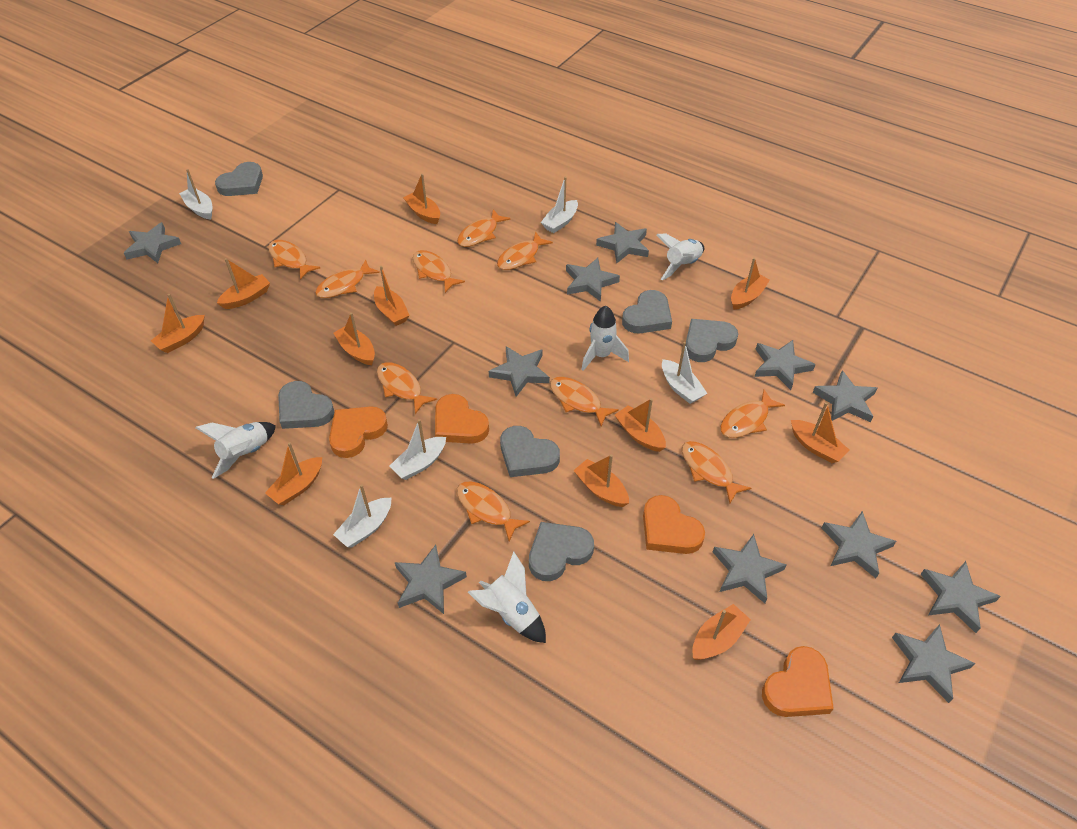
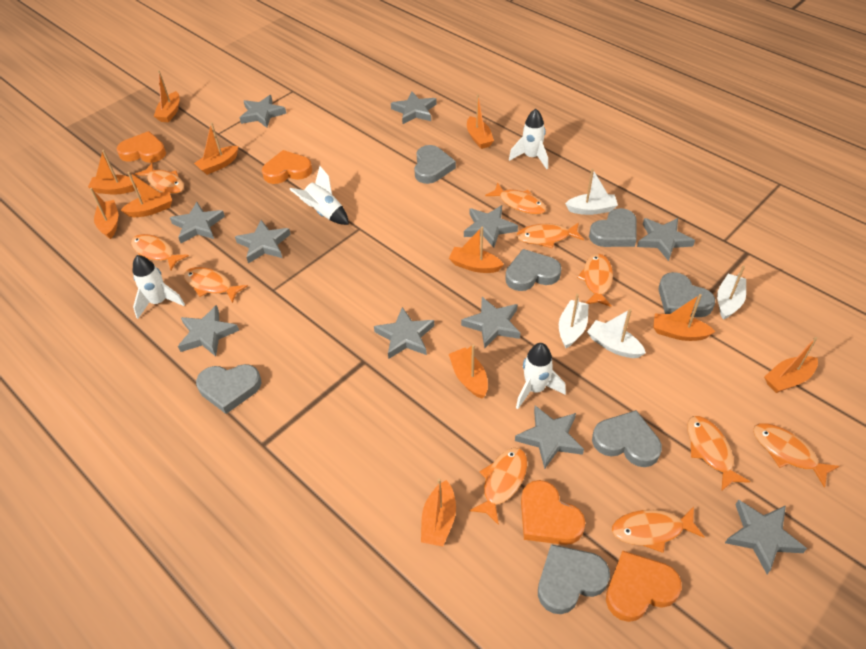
grey heart: [215,162,263,196] [278,381,334,429] [500,426,560,477] [529,522,594,581] [622,290,672,333] [685,319,738,362] = 6 -> [196,364,262,414] [414,145,456,184] [505,249,561,291] [538,544,610,614] [589,208,637,247] [592,410,662,467] [659,272,715,317] = 7
white boat: [179,169,212,219] [333,484,391,548] [390,419,446,480] [541,177,578,233] [662,342,708,404] = 5 -> [559,294,589,348] [565,169,618,215] [587,309,646,358] [717,265,746,320] = 4

